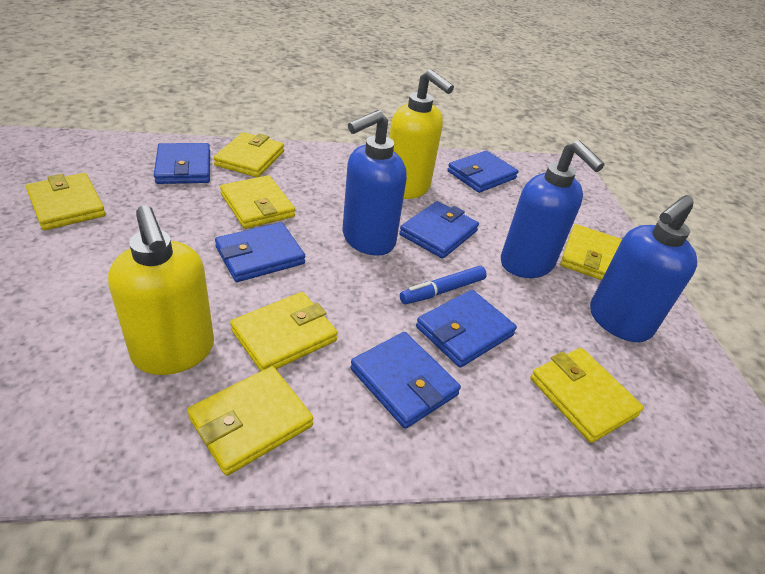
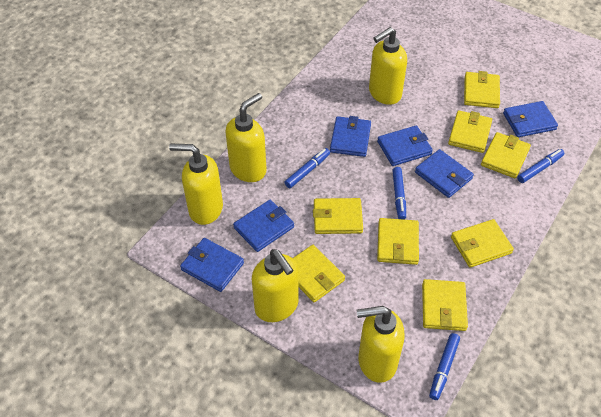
blue marker: [400,266,487,304] = 1 -> [284,148,330,188] [392,167,406,220] [429,333,460,400] [517,149,564,183] = 4
blue soap dispenser: [342,110,407,256] [501,140,605,278] [590,195,697,342] = 3 -> none = 0
yellow soap dispenser: [108,205,214,375] [389,69,454,199] = 2 -> [169,144,223,225] [225,93,267,182] [252,249,299,322] [356,306,405,383] [369,27,407,105] = 5
yellow wallet: [26,173,106,230] [187,366,313,476] [214,132,284,177] [220,175,295,229] [230,292,338,371] [530,348,644,443] [560,224,622,280] = 7 -> [293,245,345,302] [313,198,363,234] [377,218,419,265] [422,279,468,331] [448,110,492,153] [451,219,514,268] [464,71,500,108] [481,132,531,178] = 8

